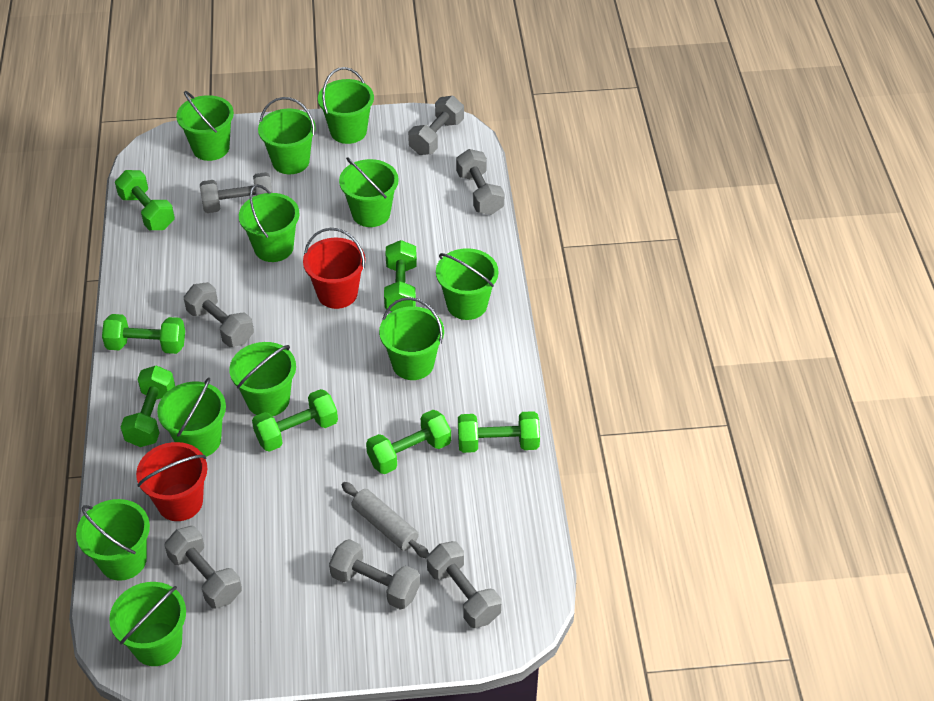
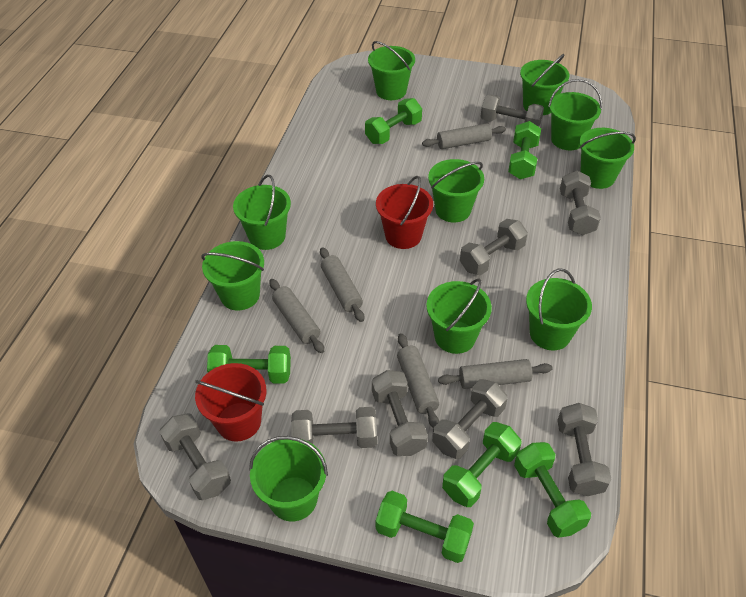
green bucket: [76,499,150,581] [109,582,186,666] [157,377,226,457] [176,91,234,161] [229,342,296,416] [239,184,300,262] [258,97,316,174] [318,67,374,144] [339,157,399,227] [379,297,444,380] [436,248,499,320] = 11 -> [201,241,264,311] [233,175,291,250] [249,436,328,522] [368,41,415,100] [426,279,492,354] [428,159,484,222] [520,54,569,115] [526,268,592,350] [548,79,602,150] [579,128,636,189] = 10
green dumbbell: [102,314,185,354] [115,170,175,230] [121,365,175,447] [252,389,338,452] [366,410,451,474] [384,240,417,312] [458,411,540,453] = 7 -> [207,345,291,384] [365,98,422,144] [376,491,474,563] [442,422,522,507] [508,121,541,179] [514,442,591,538] = 6
grey dumbbell: [164,526,242,609] [184,282,254,347] [200,172,273,213] [329,539,420,610] [408,96,464,155] [427,541,501,628] [456,149,505,215] = 7 -> [159,413,231,500] [291,407,377,448] [372,370,428,456] [432,379,508,459] [460,219,528,275] [480,94,544,127] [557,403,612,496] [560,171,601,235] = 8
grey rolling pin: [342,482,429,559] = 1 -> [269,279,324,353] [320,247,364,322] [397,333,439,428] [422,123,506,149] [438,359,553,389] = 5

